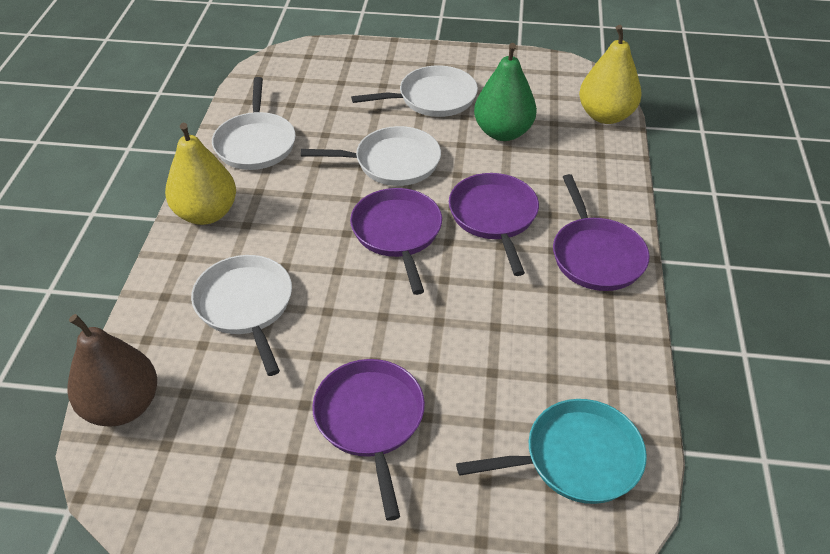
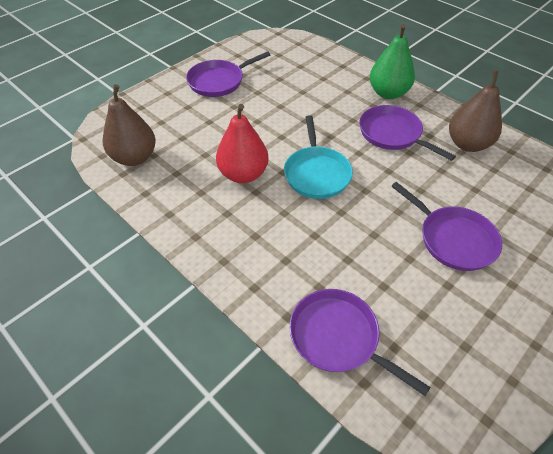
brown pear: [67,314,157,427] = 1 -> [103,84,156,166] [449,70,502,152] = 2
red pear: none = 0 -> [216,104,269,183] = 1
white pan: [191,255,292,376] [212,77,296,170] [301,126,441,186] [351,65,478,117] = 4 -> none = 0
yellow pear: [165,123,236,225] [579,25,642,124] = 2 -> none = 0

